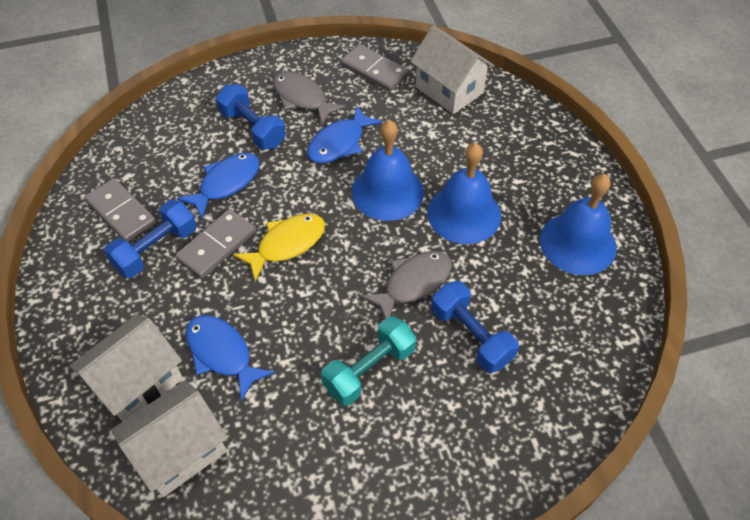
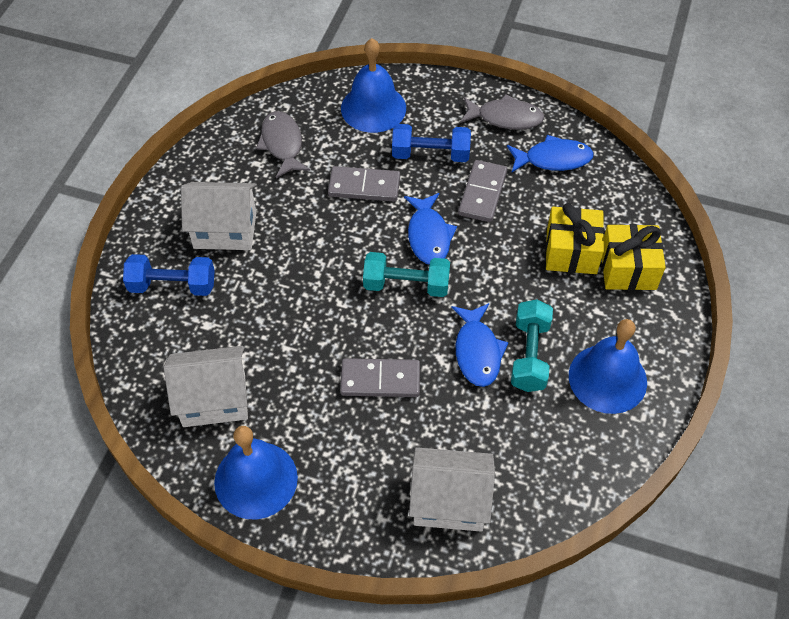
blue dumbbell: [104,200,197,278] [216,84,286,150] [431,281,519,373] = 3 -> [123,254,215,296] [392,124,471,162] = 2
turquoise dumbbell: [321,316,416,406] = 1 -> [363,252,450,297] [511,299,553,392] = 2
yellow fish: [233,214,325,281] = 1 -> none = 0
yellow gift: none = 0 -> [546,203,604,274] [602,224,666,290] = 2

